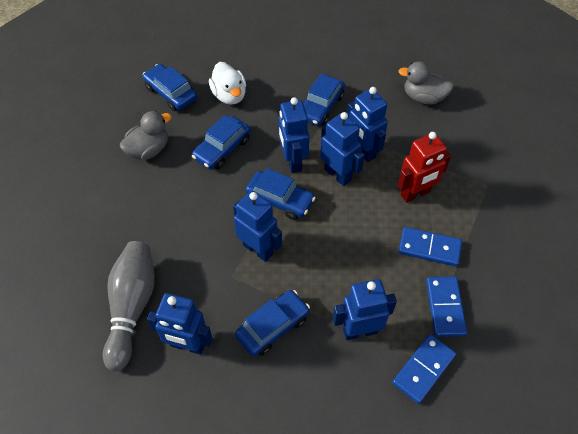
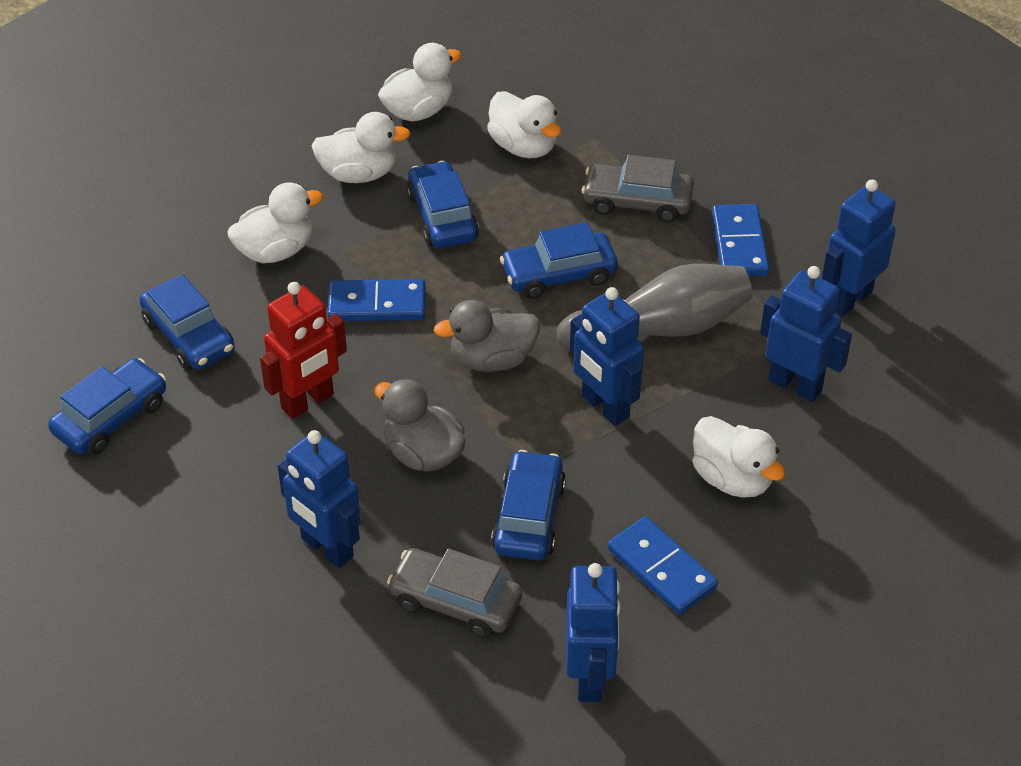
blue robot: [147,293,213,355] [233,191,282,262] [279,97,309,173] [320,112,365,186] [333,279,397,340] [347,87,388,162] = 6 -> [278,430,361,568] [566,563,620,702] [570,287,644,426] [760,266,852,402] [822,179,896,317] = 5
grey car: none = 0 -> [387,548,522,638] [582,155,694,223] = 2
white duck: [209,62,246,105] = 1 -> [227,182,323,263] [311,112,411,183] [378,43,461,122] [487,91,561,158] [692,416,785,498] = 5

